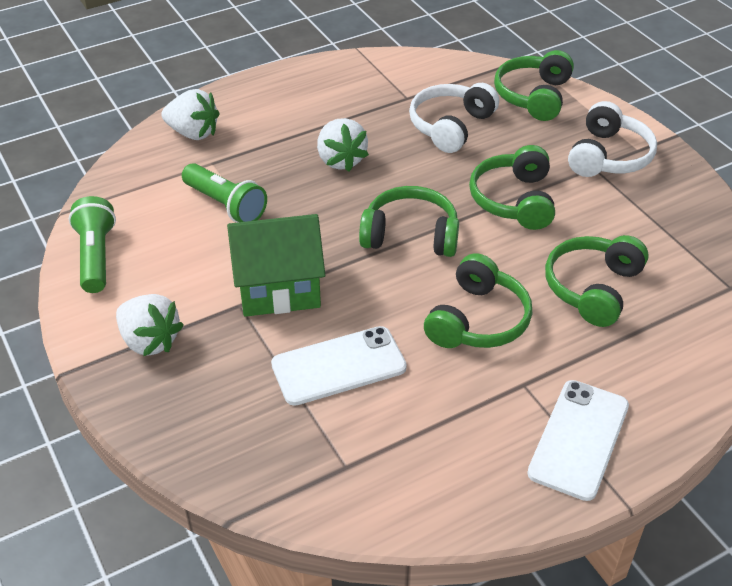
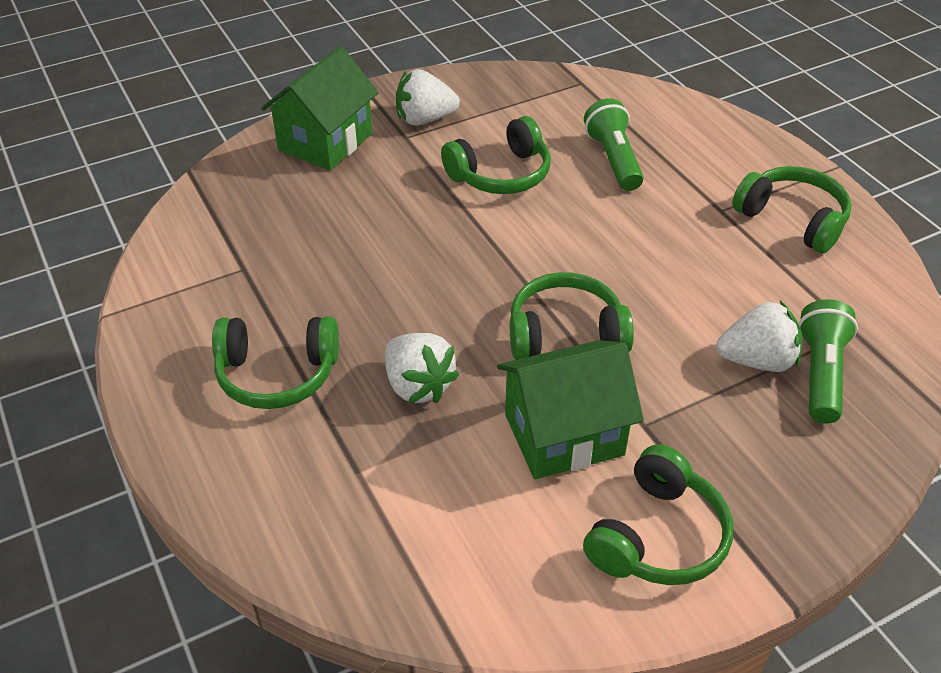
green house: [227,214,325,317] = 1 -> [261,46,379,170] [497,340,644,479] = 2
white headphones: [409,83,499,153] [568,101,657,177] = 2 -> none = 0
white phone: [271,326,407,406] [527,380,629,501] = 2 -> none = 0

